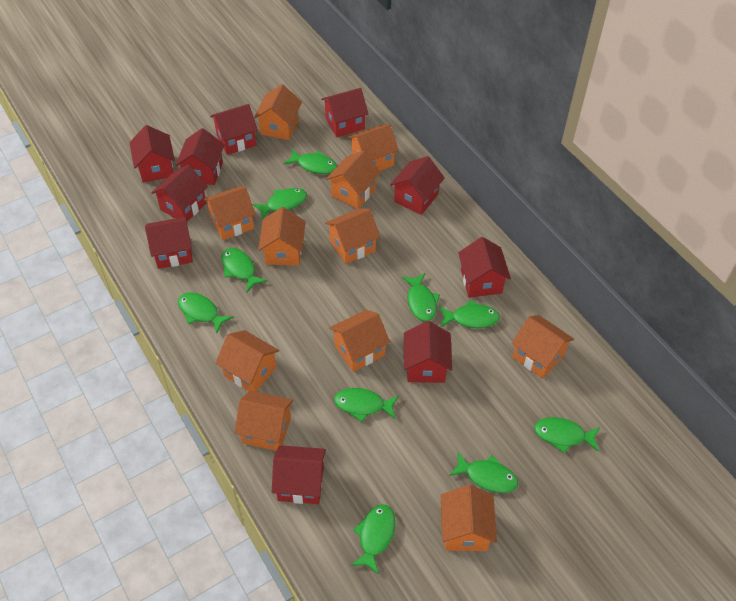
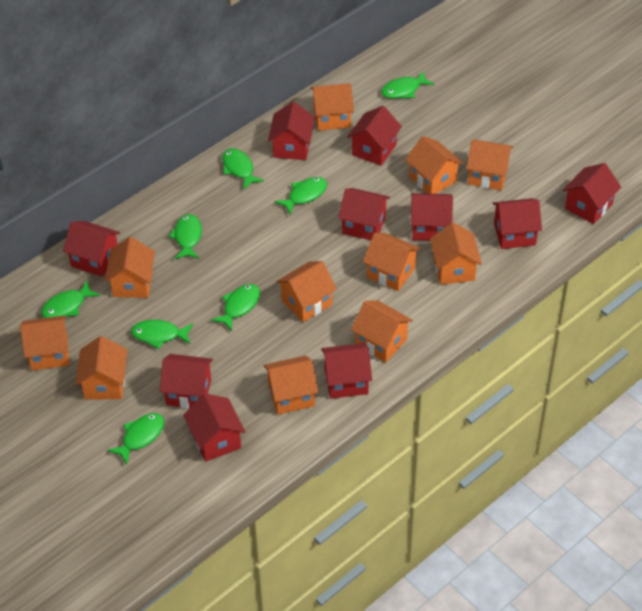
green fish: [178,292,233,333] [222,248,267,292] [252,188,307,219] [284,149,337,174] [334,388,399,422] [351,505,395,574] [402,273,440,321] [440,300,500,328] [449,452,518,493] [534,417,600,453] = 10 -> [41,280,100,318] [107,413,164,464] [131,320,193,349] [168,214,202,259] [211,284,260,331] [222,148,264,190] [275,177,327,215] [381,71,434,99] = 8

